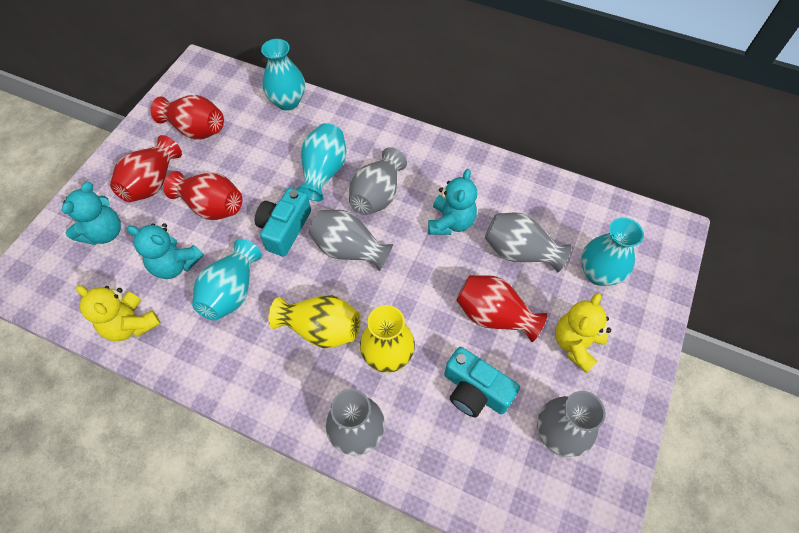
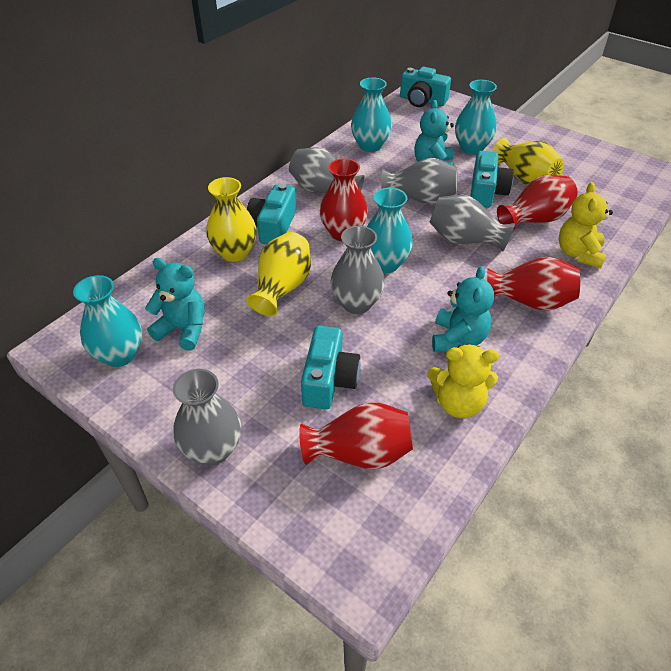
turquoise camera: [255,188,311,257] [444,347,520,417] = 2 -> [247,183,296,244] [301,326,361,409] [400,67,451,107] [470,151,514,208] = 4
yellow vase: [269,295,361,348] [360,305,415,373] = 2 -> [206,177,257,262] [247,232,311,316] [492,138,564,185] = 3

